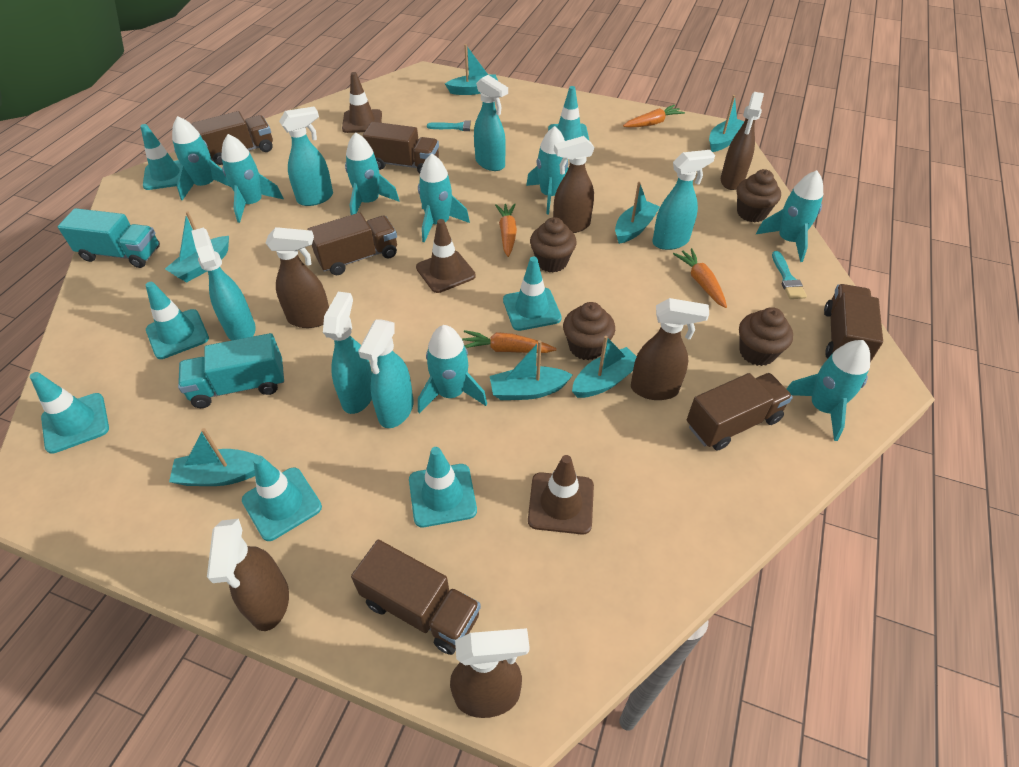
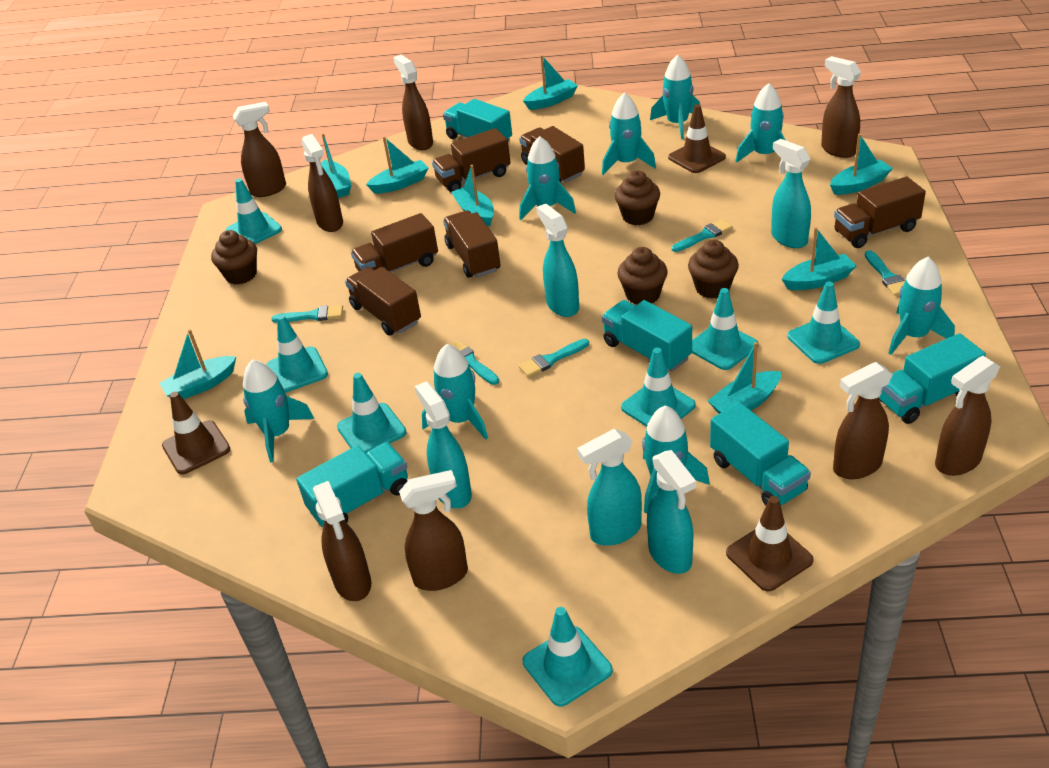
brown spray bottle: [207,519,289,631] [265,227,329,328] [450,628,530,718] [553,136,595,233] [631,298,709,400] [721,92,764,190] = 6 -> [232,102,286,197] [301,134,343,232] [313,481,371,601] [393,55,433,150] [399,470,468,591] [821,56,861,158] [833,362,893,479] [935,356,1000,476] = 8
orange carrot: [462,330,557,353] [495,203,517,257] [623,105,685,128] [673,248,727,308] = 4 -> none = 0
turquoise boat: [165,211,229,282] [169,428,258,486] [445,44,498,95] [490,340,573,400] [572,336,637,398] [615,182,660,244] [709,95,744,152] = 7 -> [159,329,236,399] [321,133,352,198] [366,136,428,194] [451,165,494,226] [523,55,578,110] [708,342,781,414] [782,227,856,290] [830,134,893,195] = 8
turquoise brush: [427,120,475,131] [772,251,807,299] = 2 -> [271,305,343,323] [451,341,499,385] [519,339,589,377] [672,219,733,252] [865,250,905,296] = 5
turquoise spray bottle: [192,228,256,341] [279,107,333,206] [323,292,372,414] [358,319,414,428] [474,75,508,171] [652,150,715,250] = 6 -> [415,381,472,508] [536,204,579,317] [577,429,642,546] [647,450,696,574] [771,139,811,248] = 5
turquoise truck: [58,208,160,268] [178,333,284,408] = 2 -> [296,442,408,527] [443,99,512,142] [602,300,692,372] [710,402,811,506] [879,333,986,424] = 5

